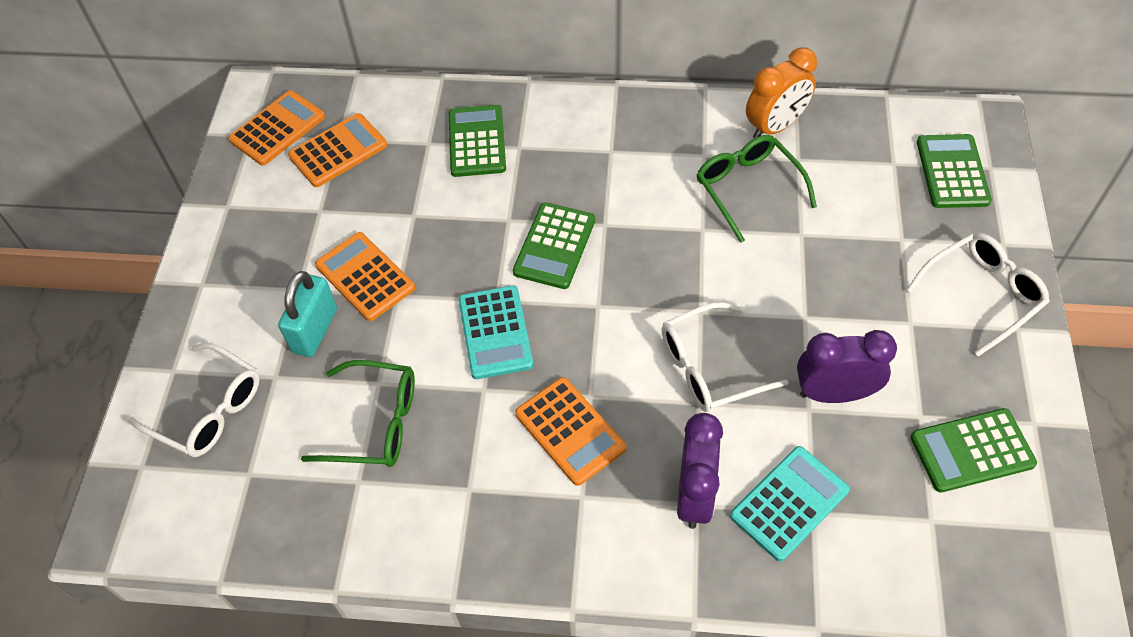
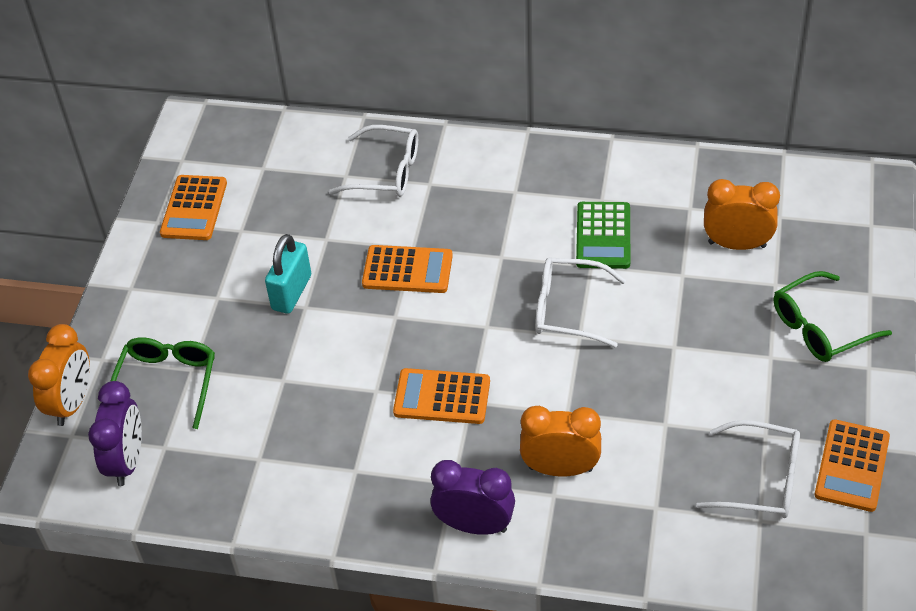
green calculator: [449,105,506,177] [513,202,595,289] [910,408,1037,493] [917,134,992,208] = 4 -> [576,202,630,269] = 1
orange clock: [746,47,817,138] = 1 -> [28,324,90,426] [520,406,601,477] [704,179,780,250] = 3
turquoise calculator: [459,285,533,379] [730,446,850,562] = 2 -> none = 0

